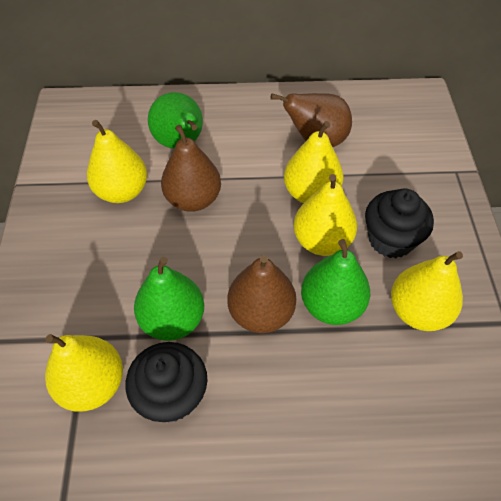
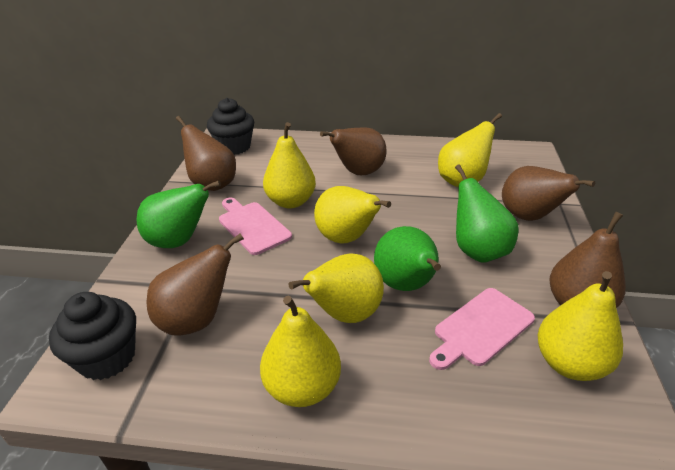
brown pear: [161,125,221,212] [227,255,296,333] [271,93,352,147] = 3 -> [147,233,244,335] [176,116,236,191] [320,127,387,175] [502,166,595,221] [549,212,626,308] = 5
pink cutting board: none = 0 -> [219,198,292,255] [429,288,535,370] = 2
yellow pear: [45,334,123,411] [87,120,147,203] [284,121,344,203] [294,174,357,256] [391,251,463,331] = 5 -> [260,295,341,407] [263,122,316,208] [288,253,384,323] [314,186,391,244] [438,113,502,187] [538,271,623,381] = 6

